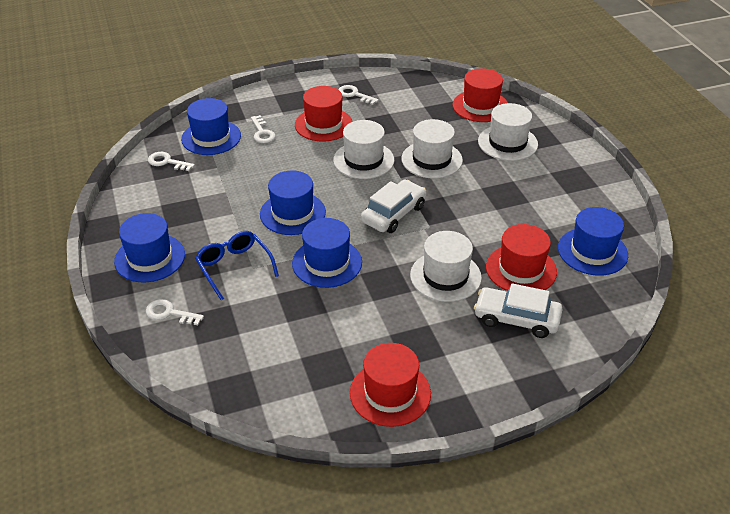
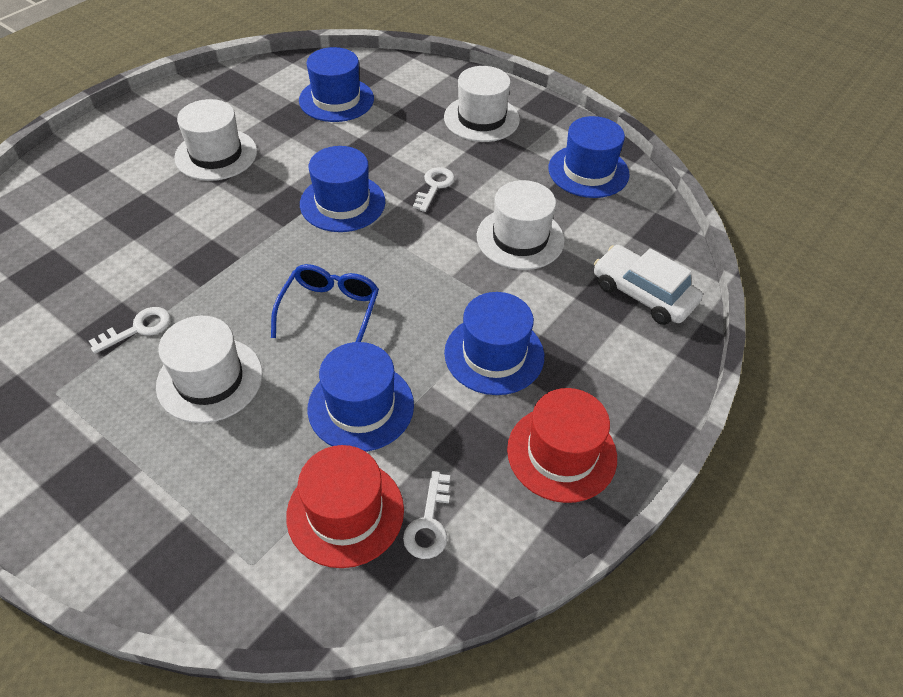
red hat: [295,86,353,141] [350,343,431,427] [453,68,508,122] [486,224,557,291] = 4 -> [286,445,404,568] [507,388,617,503] = 2
white car: [361,180,426,233] [474,283,562,338] = 2 -> [594,245,703,325] = 1
white key: [146,299,204,325] [148,152,195,171] [251,115,276,143] [338,85,379,105] = 4 -> [89,307,171,354] [403,471,450,559] [413,167,455,212] = 3

